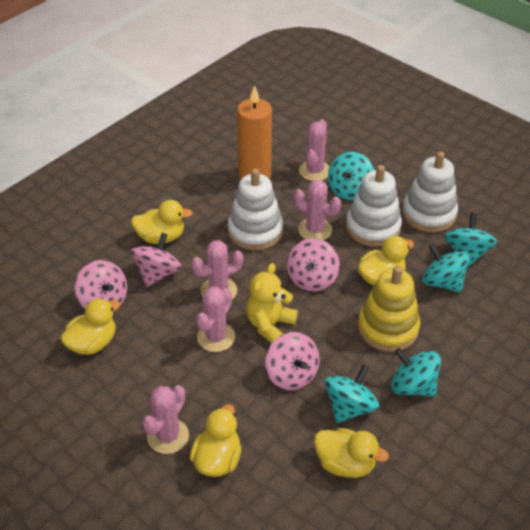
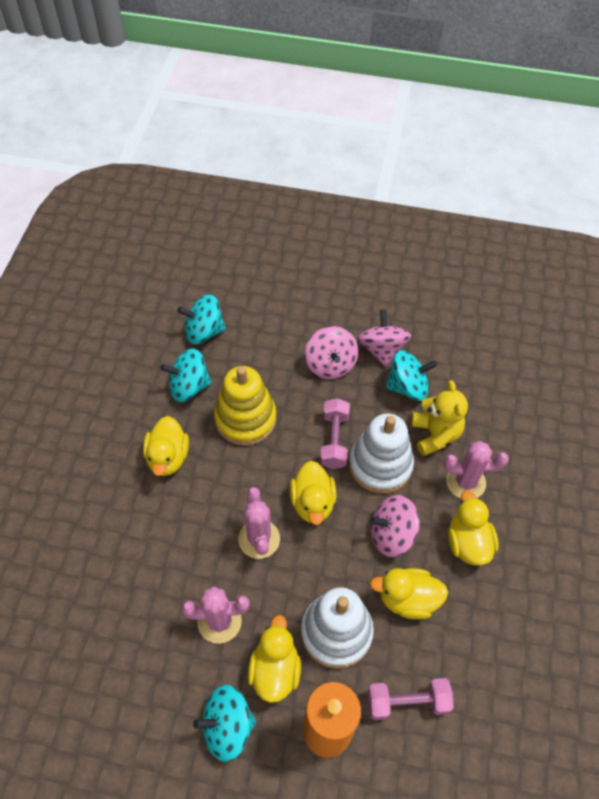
pink cactus: [142,385,189,454] [191,240,243,299] [196,287,235,352] [294,180,341,240] [299,119,330,181] = 5 -> [182,586,249,644] [238,487,280,559] [443,441,509,498] = 3
pink dumbbell: none = 0 -> [320,398,350,469] [368,678,454,720] = 2
pink spinning top: [75,260,127,309] [131,233,182,287] [265,332,319,391] [287,238,340,292] = 4 -> [305,326,358,379] [357,309,411,367] [370,495,420,557] = 3
turquoise spinning top: [325,365,379,423] [328,152,374,200] [391,348,441,397] [422,244,470,293] [444,213,497,268] = 5 -> [160,348,212,402] [177,294,226,344] [193,685,256,762] [386,350,437,401] = 4
white stacking toy: [228,168,283,250] [346,165,402,247] [402,151,458,232] = 3 -> [301,587,374,669] [349,414,414,494] = 2

